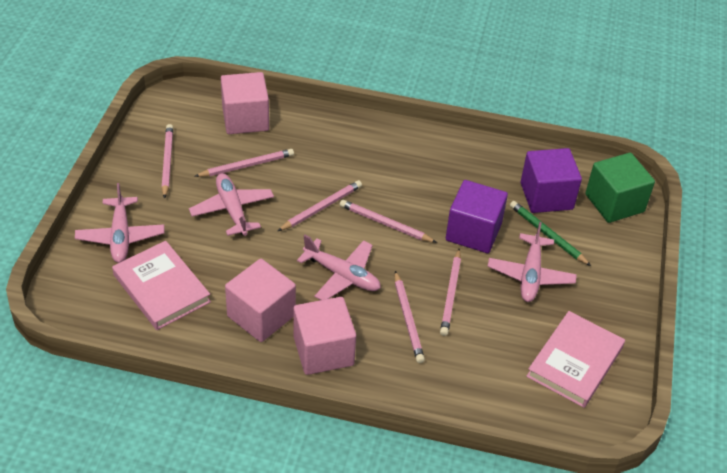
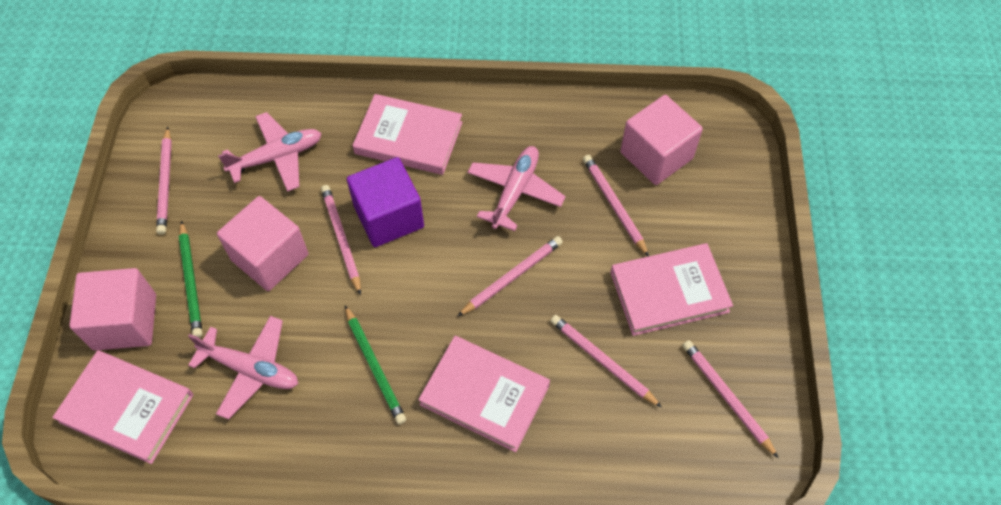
green cube: [585,153,655,223] = 1 -> none = 0
green pencil: [510,201,591,266] = 1 -> [179,221,203,338] [345,305,406,424] = 2
pink book: [112,241,211,330] [526,311,625,408] = 2 -> [52,350,193,464] [352,94,463,175] [418,336,550,452] [610,243,733,336] = 4
pink plane: [75,183,164,263] [189,173,274,236] [297,235,381,300] [487,222,577,302] = 4 -> [188,316,298,419] [218,112,322,192] [467,146,566,231] = 3
purple cube: [446,180,508,253] [521,148,582,213] = 2 -> [347,157,424,247] = 1

